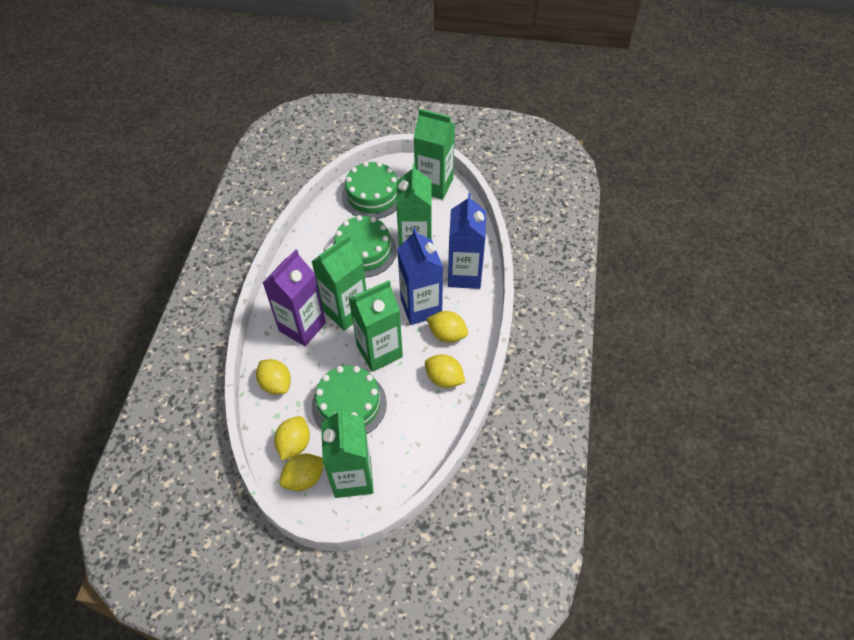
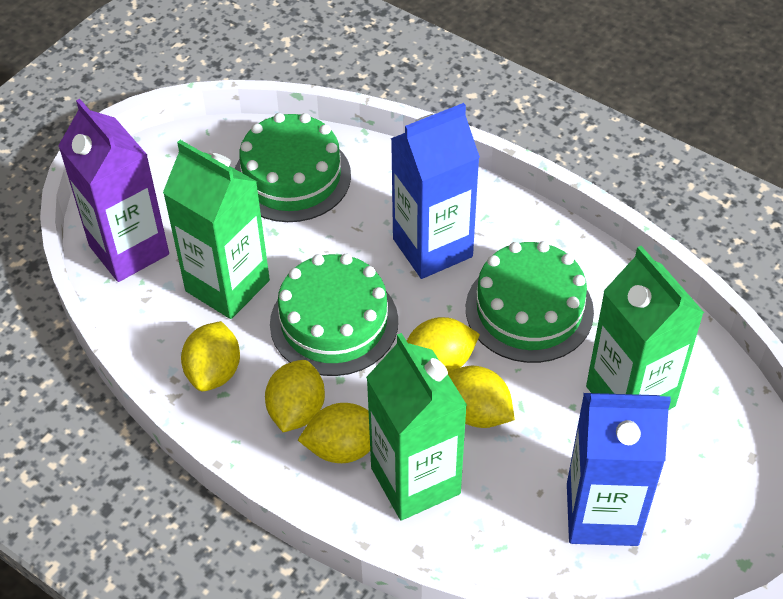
green carton: [311,235,366,331] [321,407,374,498] [348,280,403,372] [396,163,432,246] [413,109,455,200] = 5 -> [163,140,270,319] [366,333,467,521] [586,246,704,410] = 3

